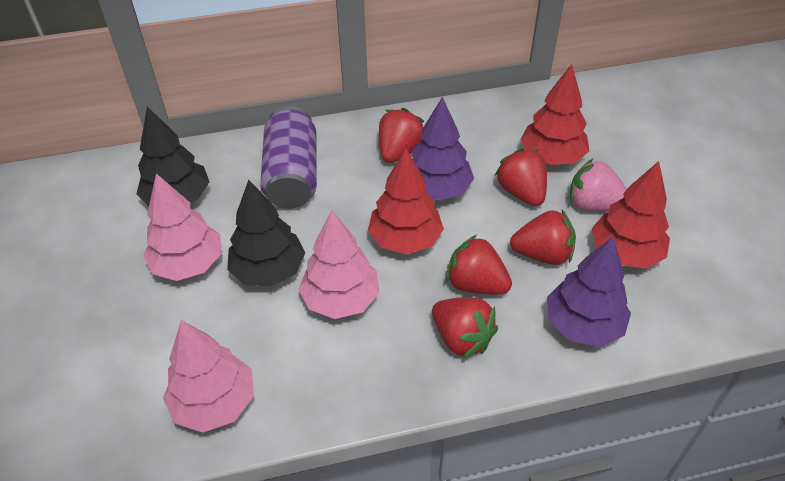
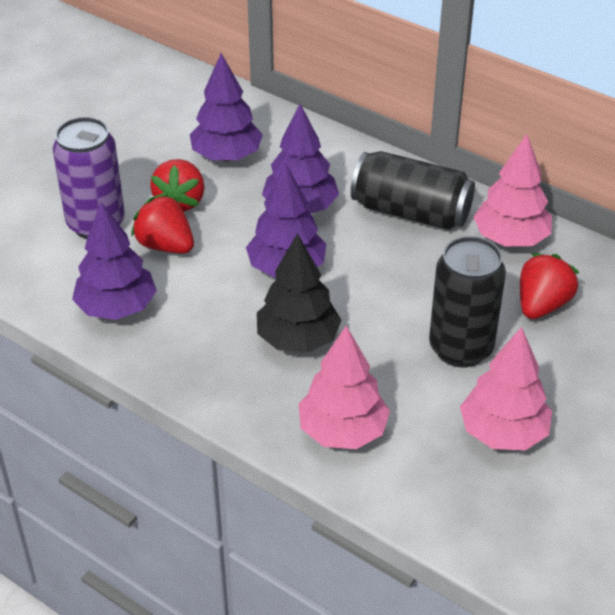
black can: none = 0 -> [351,151,475,230] [429,236,506,368] = 2
black tree: [137,107,209,206] [227,180,305,287] = 2 -> [257,233,342,353] = 1
pink strawberry: [570,159,627,211] = 1 -> none = 0
purple tree: [411,97,474,201] [547,237,631,347] = 2 -> [72,202,157,320] [190,53,263,161] [246,163,327,278] [262,104,339,213] = 4
red strawberry: [379,108,424,163] [432,297,498,359] [446,235,512,294] [495,148,547,206] [510,210,576,265] = 5 -> [131,194,194,254] [150,159,205,212] [520,253,579,319] = 3
red tree: [368,148,444,254] [521,64,589,165] [591,161,670,268] = 3 -> none = 0

